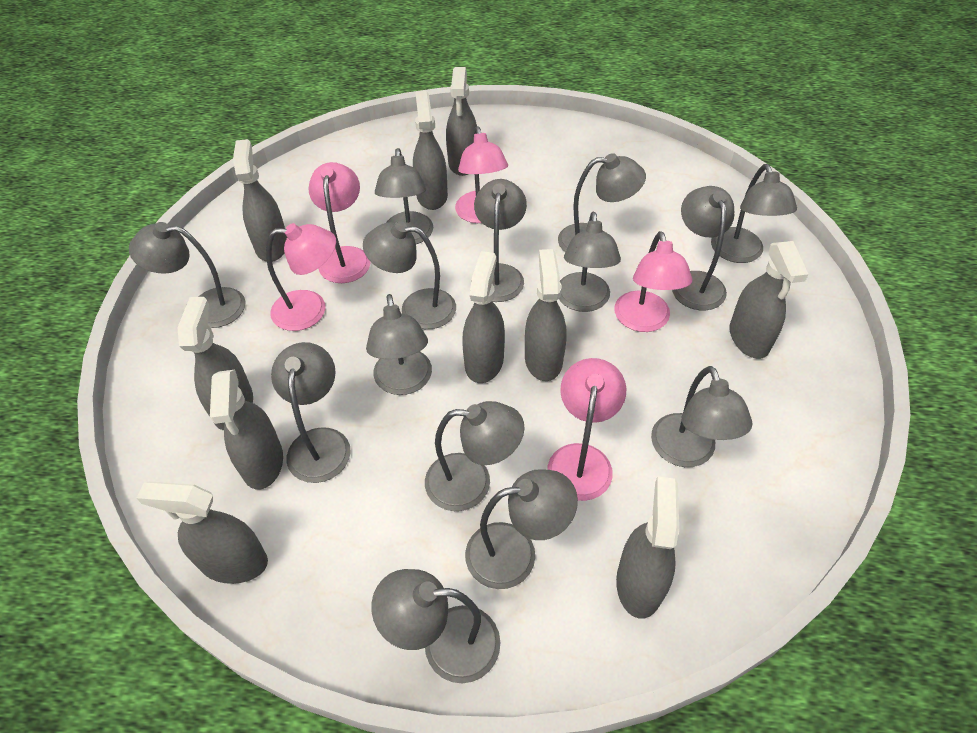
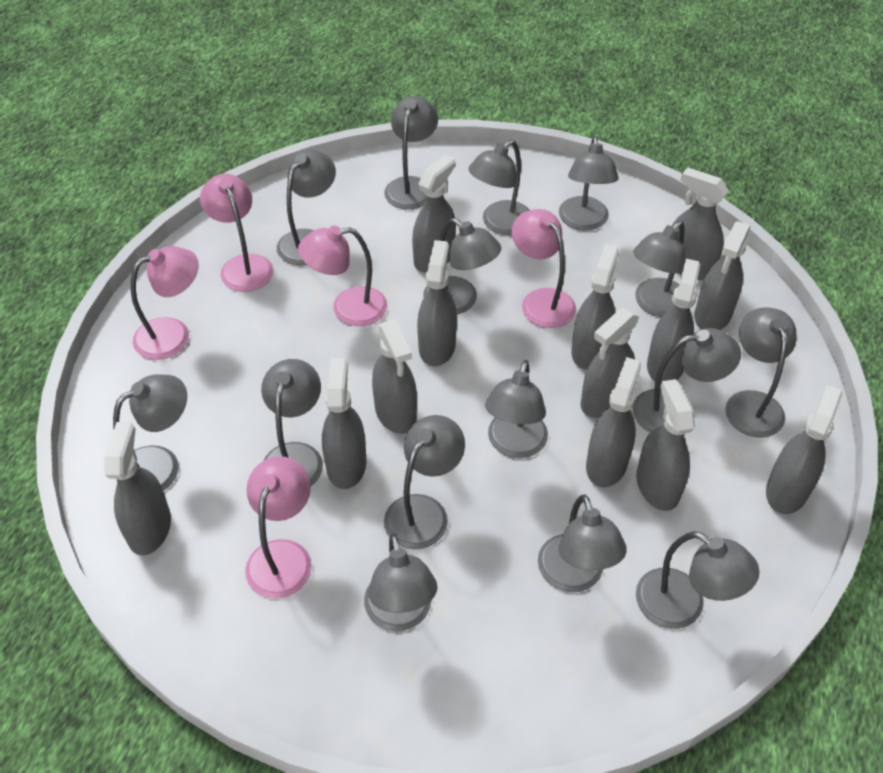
grey lamp: [129,222,246,328] [271,342,351,483] [363,221,456,329] [366,294,432,395] [371,569,501,683] [375,148,433,244] [425,401,524,511] [465,469,578,589] [471,179,527,302] [558,153,646,252] [559,212,621,312] [651,366,753,467] [672,186,734,310] [711,164,797,263] = 14 -> [113,374,187,491] [261,359,323,486] [277,150,336,265] [364,534,437,631] [384,96,438,210] [384,415,465,549] [423,218,501,314] [468,140,530,235] [485,360,548,458] [538,494,627,592] [559,136,619,231] [632,328,741,432] [633,221,685,317] [636,531,760,629] [725,307,796,438] = 15
grey spray bottle: [137,481,268,584] [177,297,253,430] [210,370,283,490] [233,139,287,262] [413,91,448,210] [446,67,477,176] [462,251,505,383] [525,249,567,381] [616,476,679,619] [729,241,809,359] = 10 -> [104,422,171,555] [322,358,366,489] [372,320,417,434] [412,154,456,273] [417,240,457,366] [571,244,619,370] [581,308,639,418] [586,357,641,487] [636,379,695,511] [647,259,700,384] [672,168,729,280] [694,221,750,330] [766,384,843,514] = 13

